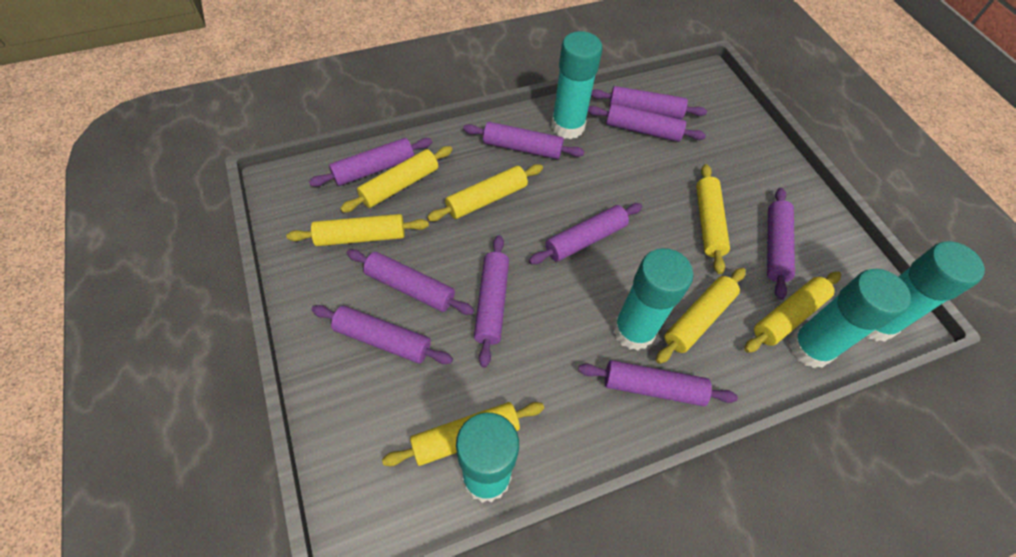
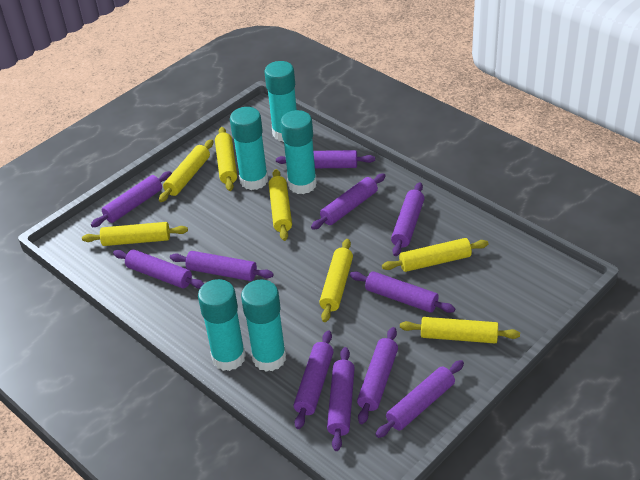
purple rolling pin: [309,138,432,187] [311,305,453,364] [347,249,474,315] [463,122,584,159] [474,235,509,368] [529,203,643,265] [578,360,738,406] [588,104,706,142] [591,86,707,119] [767,188,795,300] = 10 -> [91,171,172,227] [113,249,204,288] [170,251,274,281] [276,150,375,168] [294,330,334,429] [311,173,386,230] [327,347,355,451] [350,271,455,313] [357,327,398,424] [375,360,464,438] [391,182,425,256] = 11

